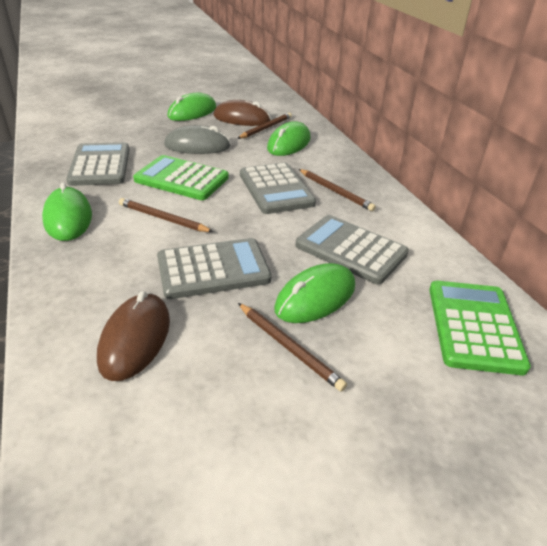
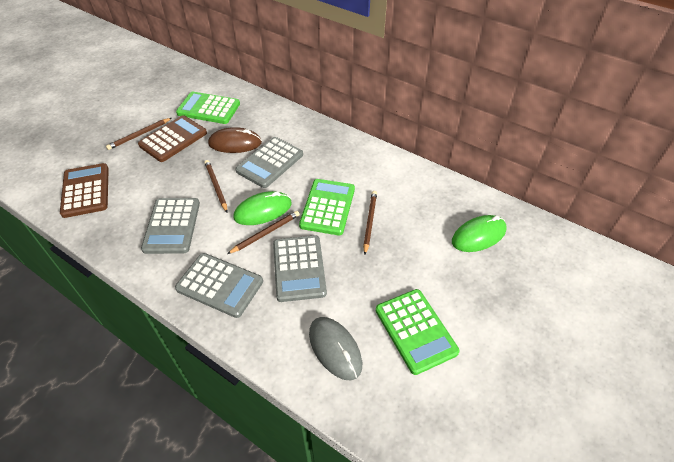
brown calculator: none = 0 -> [60,163,109,218] [138,115,207,162] = 2
brown mouse: [97,291,170,381] [213,100,271,126] = 2 -> [208,127,262,153] = 1
green calculator: [133,155,229,200] [429,281,531,375] = 2 -> [176,92,240,124] [299,179,355,235] [376,289,460,375] = 3
green mouse: [42,182,92,241] [168,93,216,121] [267,121,311,156] [274,263,355,323] = 4 -> [233,191,292,225] [452,215,507,252] = 2

